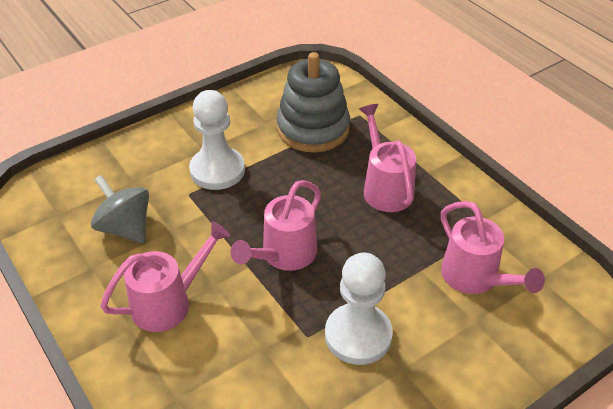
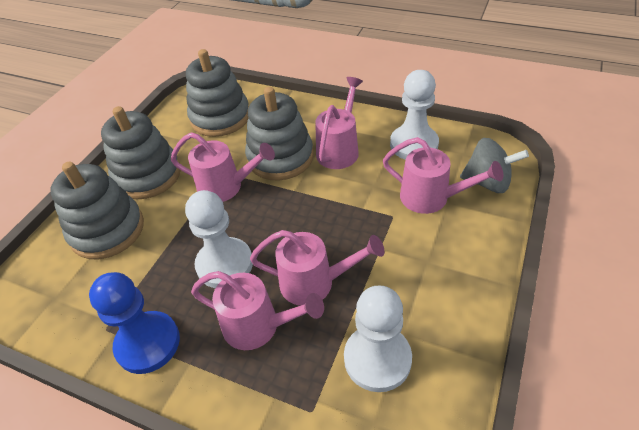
blue pawn: none = 0 -> [89,272,180,374] = 1
grey stacking toy: [276,52,350,153] = 1 -> [50,162,144,259] [101,106,181,199] [186,49,249,137] [245,87,314,181] = 4
pink watering can: [100,221,230,332] [231,180,321,271] [359,104,416,212] [441,201,545,294] = 4 -> [171,132,275,202] [191,271,324,350] [250,230,385,306] [315,77,363,169] [383,137,503,214] = 5
white pawn: [189,90,245,190] [325,253,393,365] = 2 -> [185,190,253,288] [344,285,412,392] [390,70,439,160] = 3

